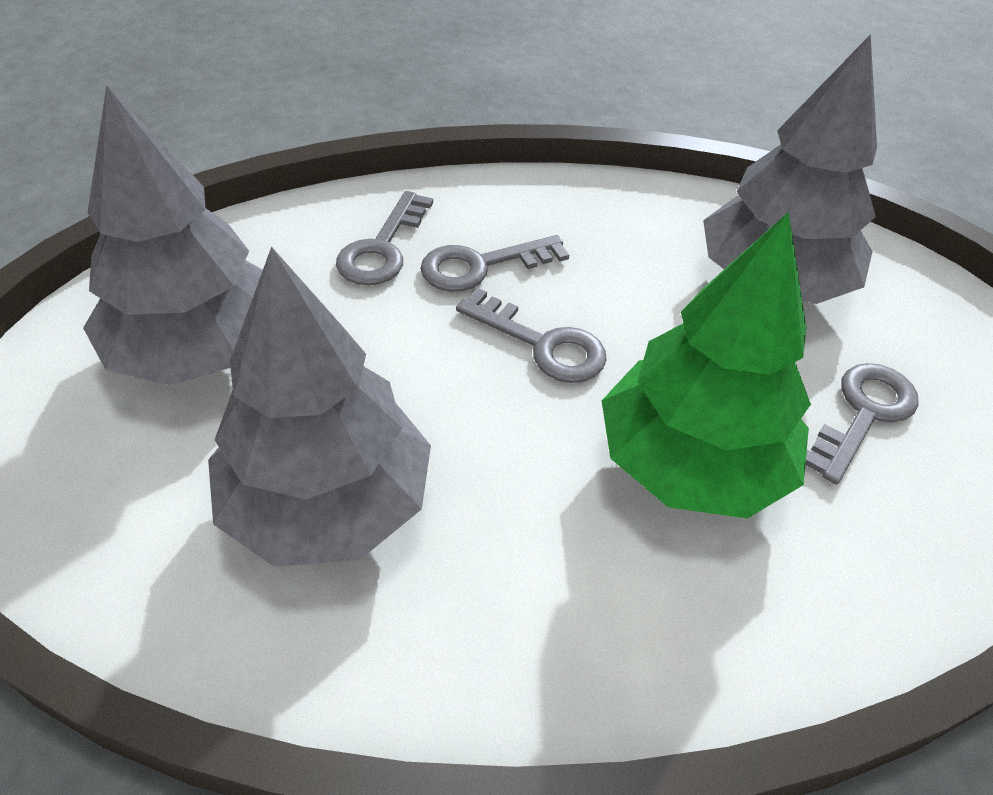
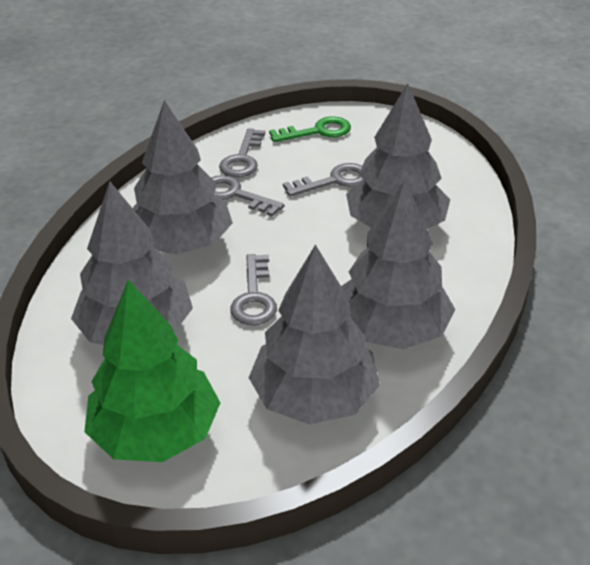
green key: none = 0 -> [269,116,351,142] = 1
grey tree: [83,85,263,385] [208,247,431,567] [703,34,877,304] = 3 -> [71,181,193,345] [133,100,233,254] [249,244,380,425] [341,180,455,349] [346,83,450,229] = 5

